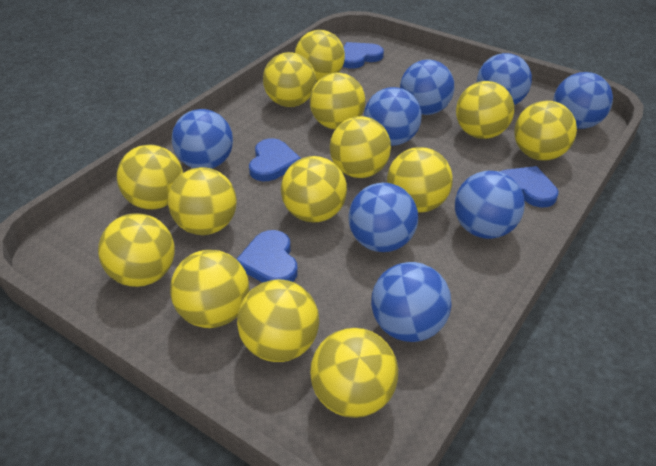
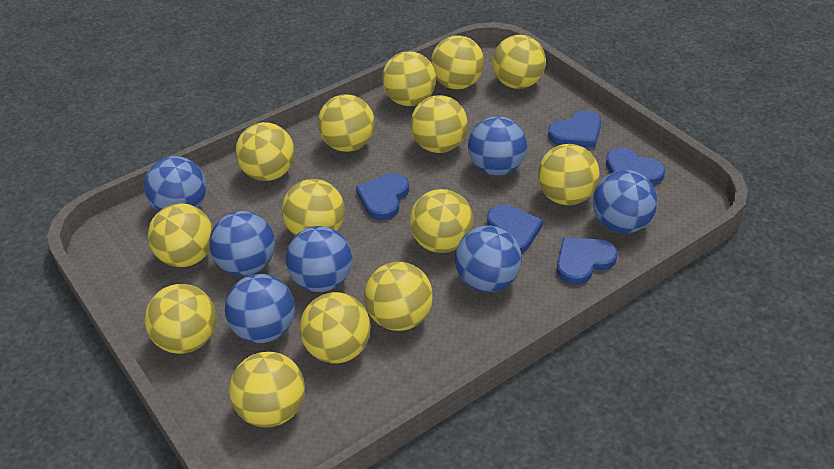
blue ball: [172,109,233,169] [349,183,418,252] [364,87,422,146] [371,262,452,342] [400,59,454,115] [455,171,525,239] [477,53,532,105] [553,72,613,129] = 8 -> [144,156,206,212] [209,211,275,276] [225,274,295,343] [286,226,352,292] [455,226,522,292] [468,116,527,176] [593,170,657,233] = 7
blue heart: [236,230,298,283] [249,138,301,181] [343,42,384,69] [499,166,559,208] = 4 -> [356,173,409,220] [487,205,543,254] [548,110,601,148] [557,237,618,285] [606,148,665,185] = 5

